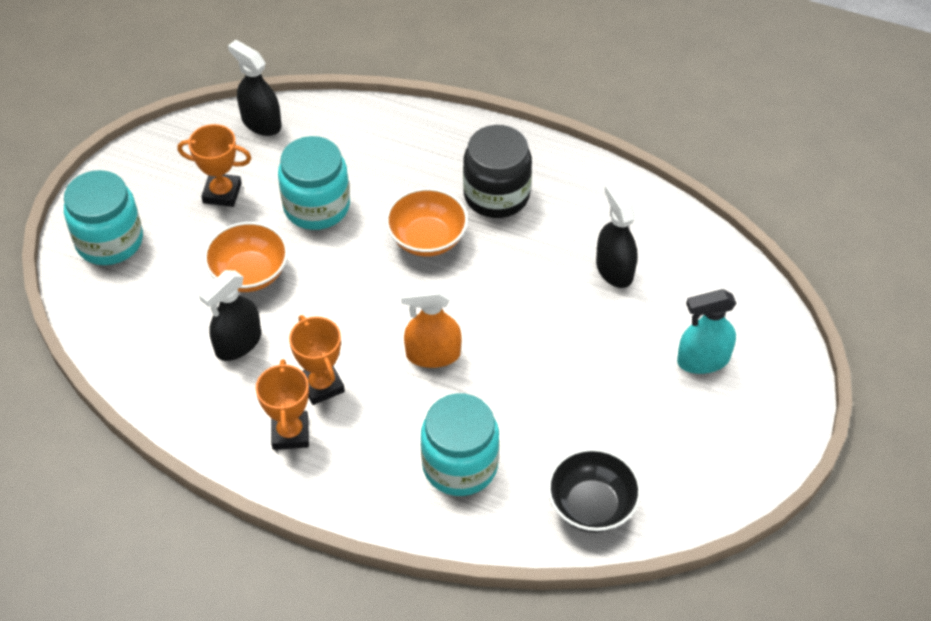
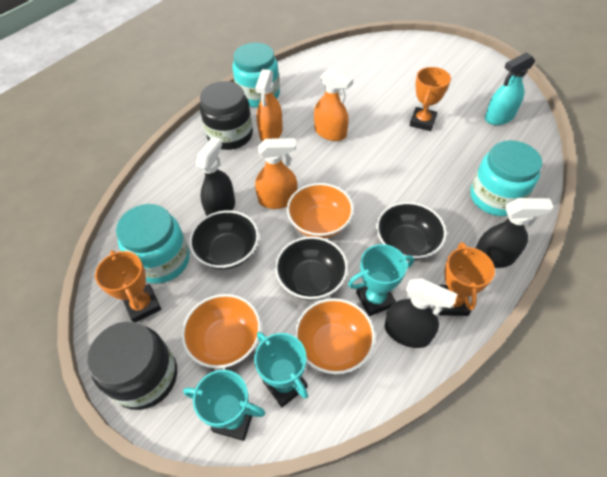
black bowl: [547,448,641,533] = 1 -> [189,210,259,270] [275,236,348,301] [376,202,446,261] = 3
black jar: [463,125,532,218] = 1 -> [87,321,177,410] [200,81,253,150] = 2
orange bowl: [204,222,288,292] [386,188,468,257] = 2 -> [182,294,261,369] [287,183,354,238] [295,298,375,374] = 3
orange spray bottle: [401,284,462,368] = 1 -> [255,69,283,142] [255,138,297,209] [314,68,353,141] = 3
turquoise trophy: none = 0 -> [183,370,265,441] [254,332,308,407] [348,244,414,316] = 3

